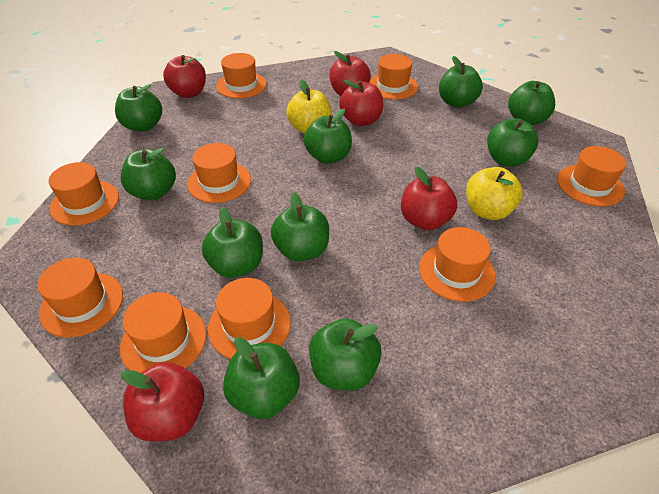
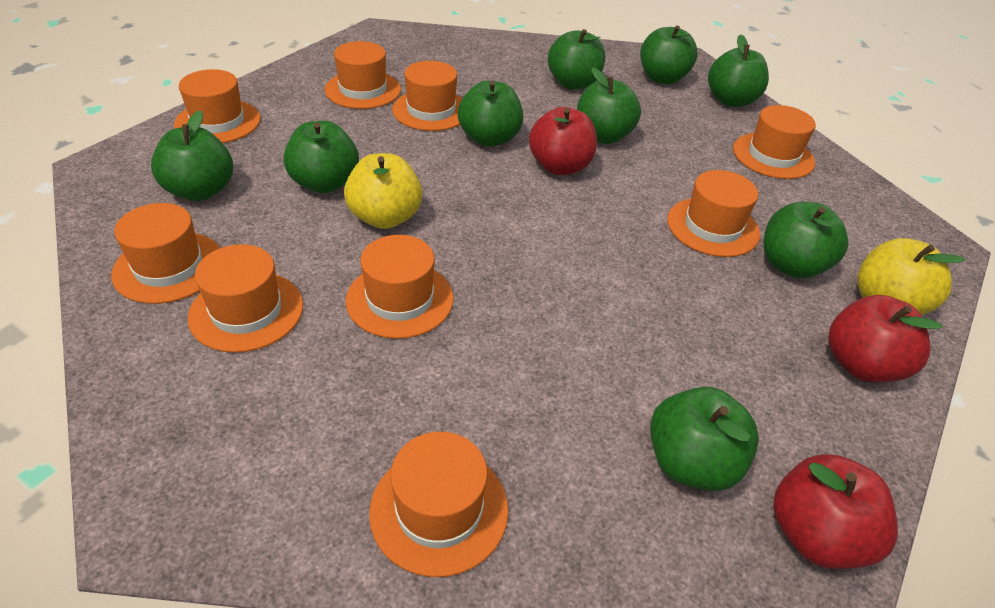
green apple: [115,84,162,132] [121,148,176,200] [202,207,263,278] [223,337,300,419] [271,192,329,262] [304,109,352,164] [309,319,382,391] [439,56,483,108] [487,118,538,167] [508,81,555,125] = 10 -> [151,110,233,201] [283,121,359,193] [458,81,523,147] [548,29,605,89] [577,67,641,144] [640,25,698,84] [650,387,759,491] [708,34,769,107] [764,202,848,278] = 9
red apple: [121,362,204,441] [163,55,206,98] [330,51,371,96] [339,80,383,126] [401,167,457,230] = 5 -> [529,107,597,175] [773,454,898,569] [828,295,943,383] = 3

